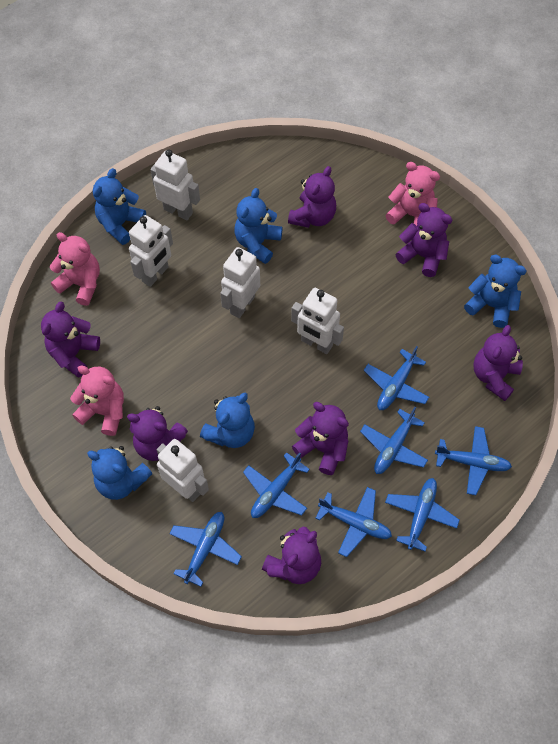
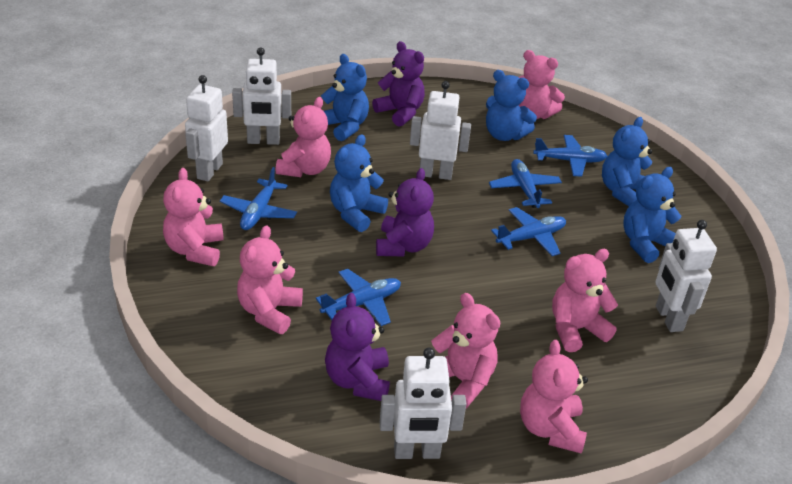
blue plane: [169,512,242,587] [243,452,310,518] [315,487,392,557] [360,407,428,474] [364,346,429,410] [385,478,460,551] [435,426,512,495] = 7 -> [220,167,297,230] [316,269,401,326] [489,159,562,208] [491,207,566,256] [533,135,607,177] = 5
pink teddy bear: [50,232,100,306] [70,366,124,436] [386,162,440,226] = 3 -> [163,168,224,266] [237,225,303,334] [276,97,331,177] [431,293,500,409] [519,50,565,119] [520,340,588,454] [552,249,618,352] = 7
purple teddy bear: [41,301,100,377] [127,406,188,461] [262,527,321,584] [288,166,336,228] [292,402,349,475] [395,203,452,277] [473,325,523,401] = 7 -> [325,293,390,401] [372,41,425,127] [376,168,434,256] = 3

